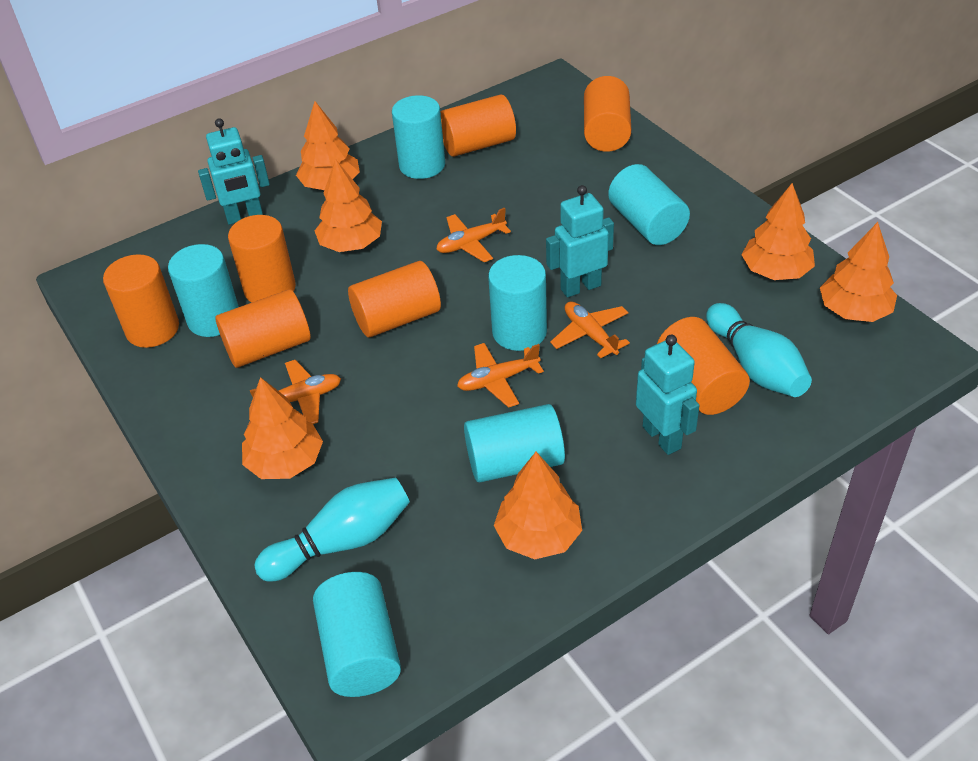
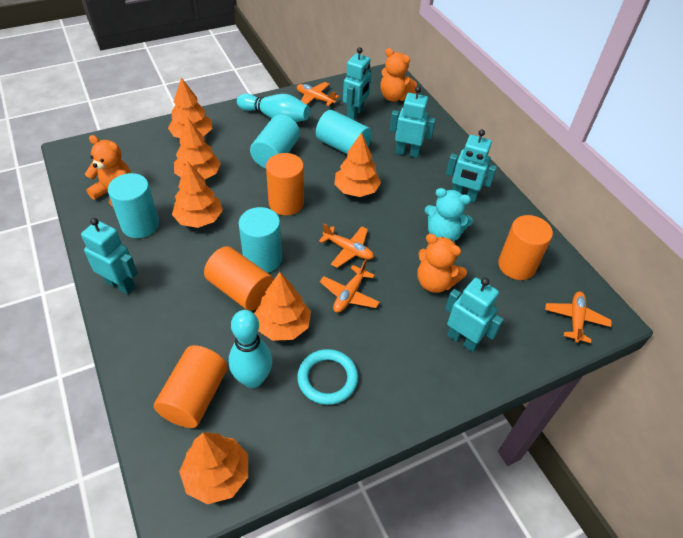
orange cylinder: [103,254,179,348] [215,289,311,368] [228,215,296,303] [348,261,441,337] [440,94,516,157] [584,76,631,152] [657,317,750,415] = 7 -> [154,345,228,428] [204,246,274,311] [266,153,304,215] [498,215,553,280] = 4
orange teddy bear: none = 0 -> [85,135,131,207] [380,48,417,102] [417,234,467,293] = 3
turquoise cylinder: [168,244,239,337] [313,572,401,697] [392,95,445,179] [464,404,565,482] [488,255,547,351] [608,164,690,245] = 6 -> [108,173,159,238] [239,207,282,273] [250,115,300,168] [316,110,372,154] = 4
turquoise ring: none = 0 -> [297,349,358,405] = 1
turquoise robot: [198,118,270,225] [546,185,614,297] [636,335,700,455] = 3 -> [81,218,138,295] [343,47,371,120] [390,86,436,158] [445,278,504,352] [446,130,497,202] = 5
turquoise teddy bear: none = 0 -> [424,188,473,242] = 1

